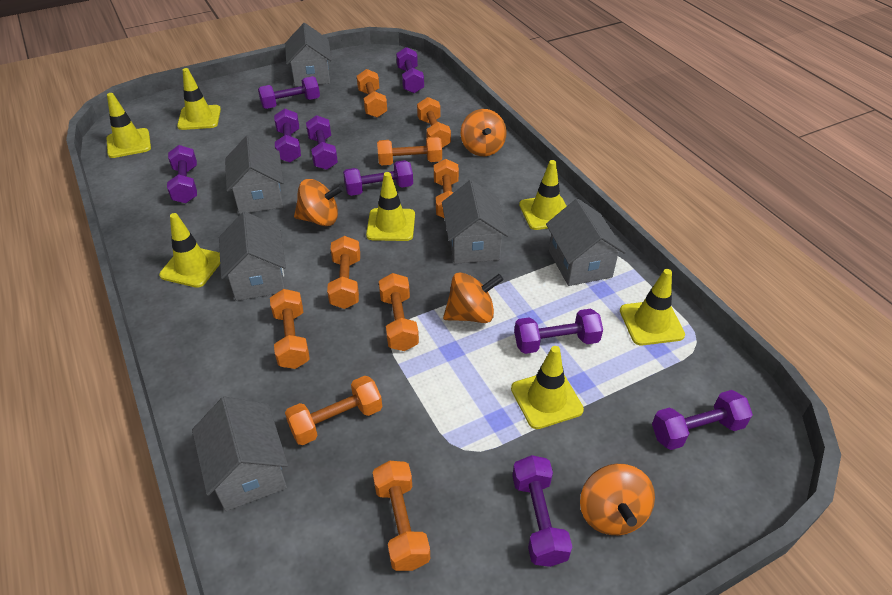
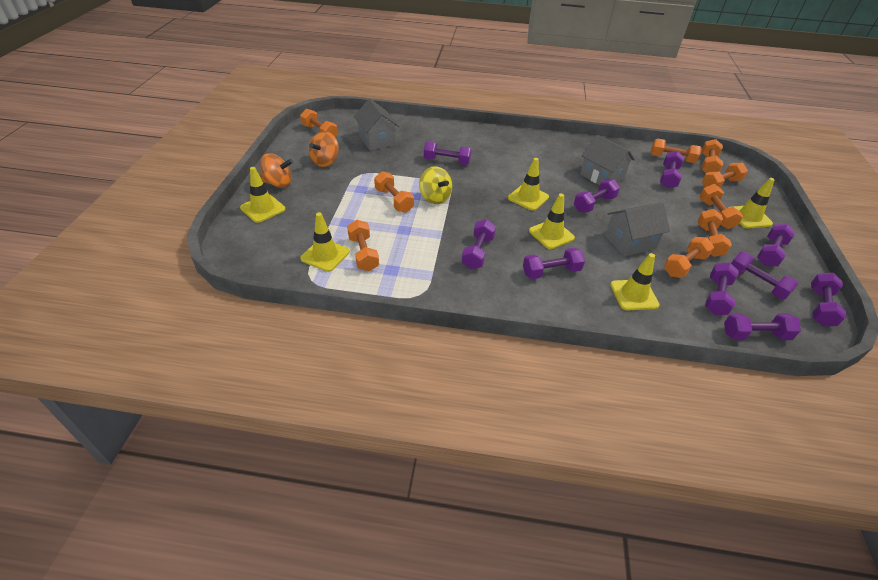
grey house: [192,397,288,511] [219,212,286,301] [225,135,284,214] [285,23,332,87] [442,180,509,264] [546,198,626,286] = 6 -> [354,99,399,150] [580,135,635,185] [605,202,670,257] = 3
orange spinning top: [294,179,344,226] [443,272,504,323] [461,109,507,156] [580,464,655,535] = 4 -> [260,153,293,188] [309,131,339,167] = 2
purple dumbbell: [167,145,197,203] [258,76,320,109] [274,109,301,162] [306,115,338,170] [343,160,413,196] [396,47,424,93] [512,455,572,567] [514,309,603,354] [652,390,753,450] = 9 -> [424,141,471,165] [461,219,496,269] [523,248,585,279] [574,179,620,212] [660,151,684,189] [705,263,739,315] [724,313,801,340] [731,252,799,299] [757,224,795,266] [811,273,846,326] = 10
yellow spinning top: none = 0 -> [419,166,453,204] = 1
yellow traffic cone: [107,93,151,158] [159,213,220,288] [177,68,221,130] [366,172,415,241] [511,346,584,429] [519,160,567,230] [620,269,685,346] = 7 -> [240,167,285,223] [300,212,350,272] [508,158,549,211] [529,194,575,249] [610,253,660,311] [729,178,775,229] = 6

